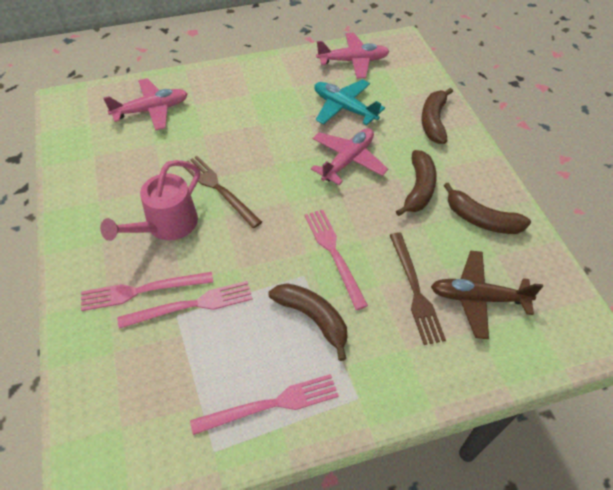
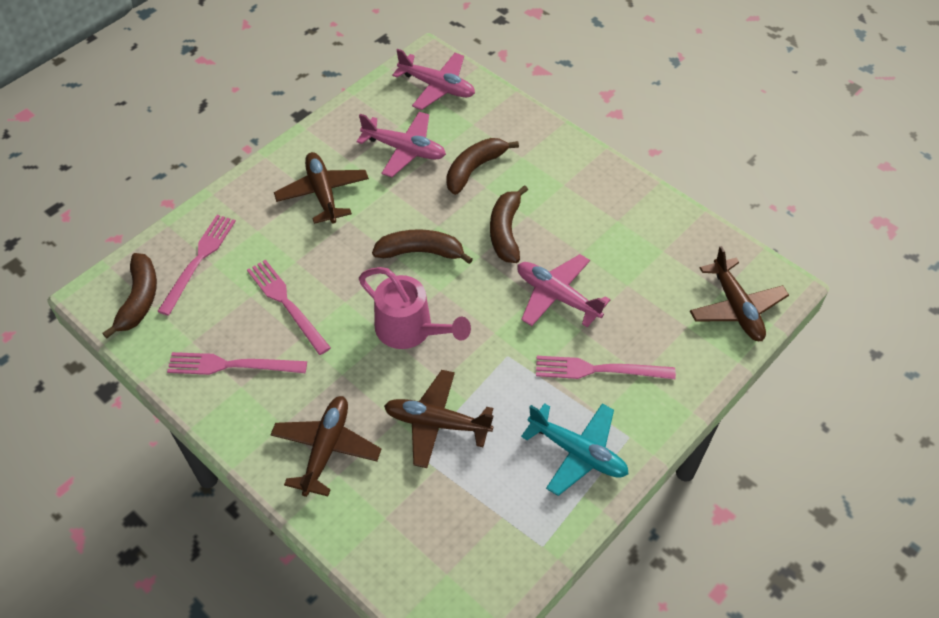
brown fork: [184,156,262,228] [390,233,446,345] = 2 -> none = 0
brown plane: [431,251,543,339] = 1 -> [270,396,381,497] [274,152,369,224] [384,370,493,468] [690,246,789,341] = 4

